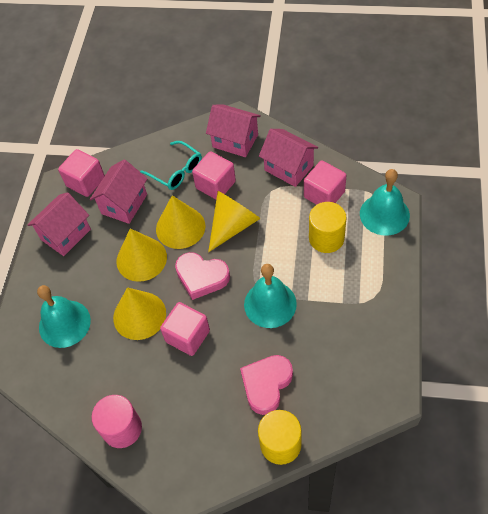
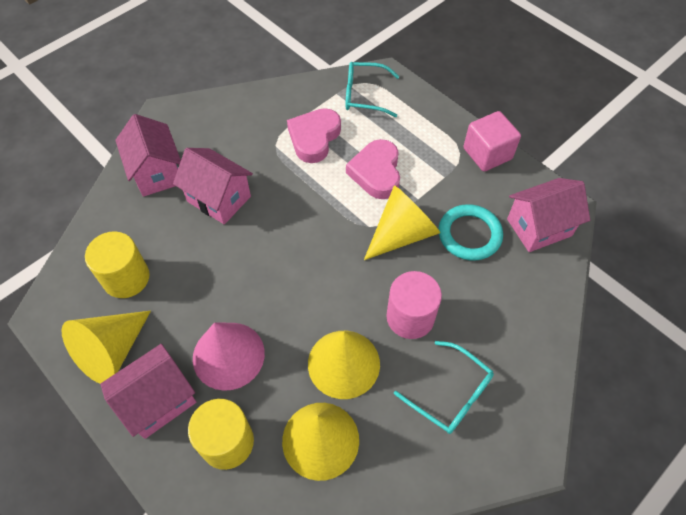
pink cone: none = 0 -> [193,323,265,391] = 1
pink cube: [58,149,105,197] [160,302,210,356] [192,151,236,199] [304,160,346,205] = 4 -> [463,111,521,172] = 1
turquoise bell: [37,285,91,348] [244,264,297,328] [360,169,410,236] = 3 -> none = 0
turquoise glasses: [140,141,202,190] = 1 -> [345,62,400,117] [394,341,494,434] = 2
turquoise ring: none = 0 -> [438,204,503,261] = 1

